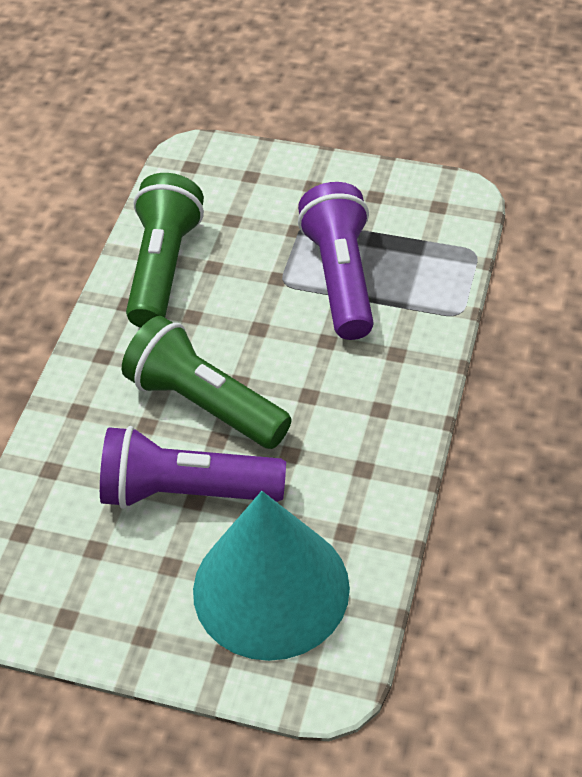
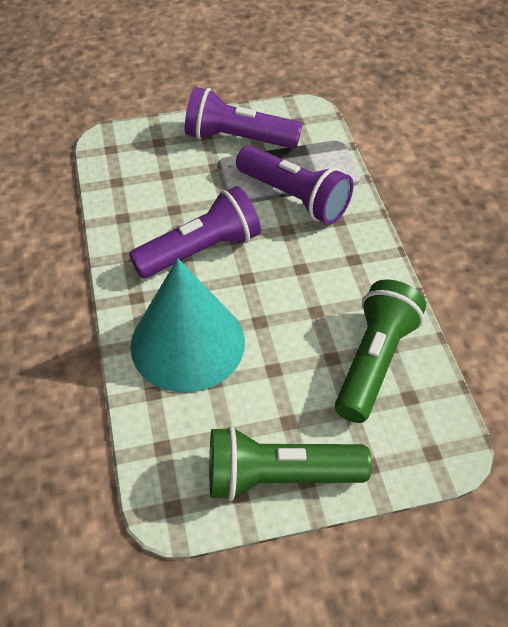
purple flashlight: [100,426,286,509] [298,182,374,340] = 2 -> [129,186,261,278] [185,87,302,149] [236,146,354,224] = 3

